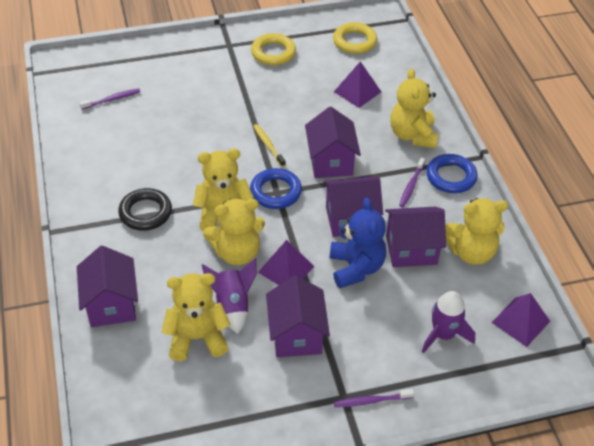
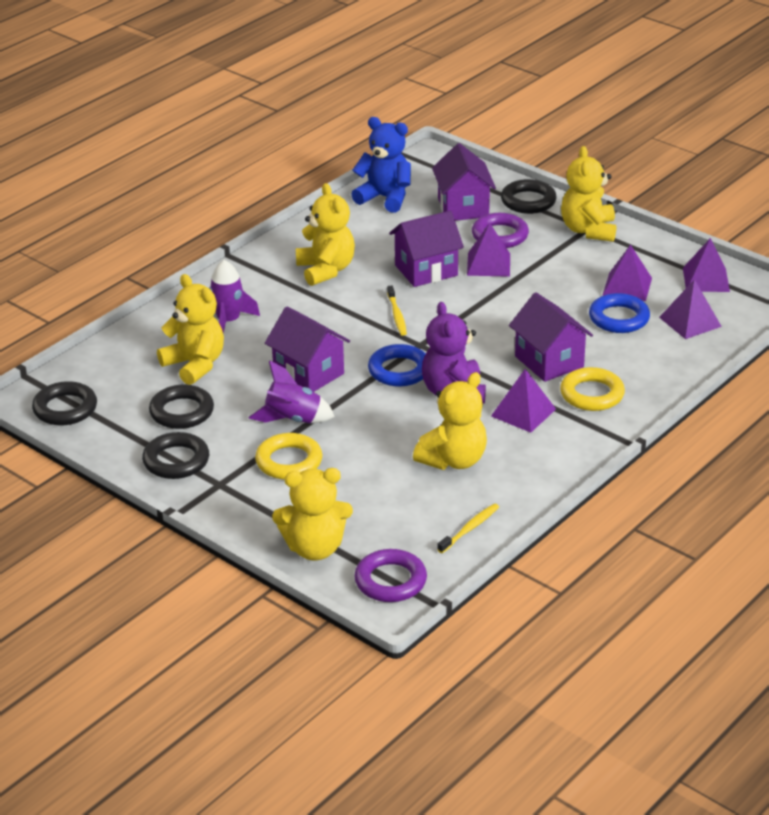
black ring: [118,188,172,231] = 1 -> [32,381,97,425] [142,432,209,479] [149,385,214,429] [501,179,557,214] = 4
purple house: [77,246,138,327] [266,276,330,357] [305,107,361,178] [323,176,383,237] [385,207,446,267] = 5 -> [265,306,350,392] [389,211,464,287] [432,143,496,221] [509,292,593,382] = 4
purple pyramid: [258,240,315,285] [334,61,381,108] [491,293,550,347] = 3 -> [467,223,510,277] [491,369,556,433] [602,244,652,301] [659,279,722,339] [683,238,730,292] = 5
purple ring: none = 0 -> [354,549,427,602] [472,213,529,248] = 2
purple teddy bear: none = 0 -> [422,302,486,403] = 1
purple toothbrush: [80,88,140,110] [334,389,414,408] [399,157,425,207] = 3 -> none = 0
yellow toothbrush: [253,124,286,167] = 1 -> [387,285,407,336] [437,504,499,553] = 2

